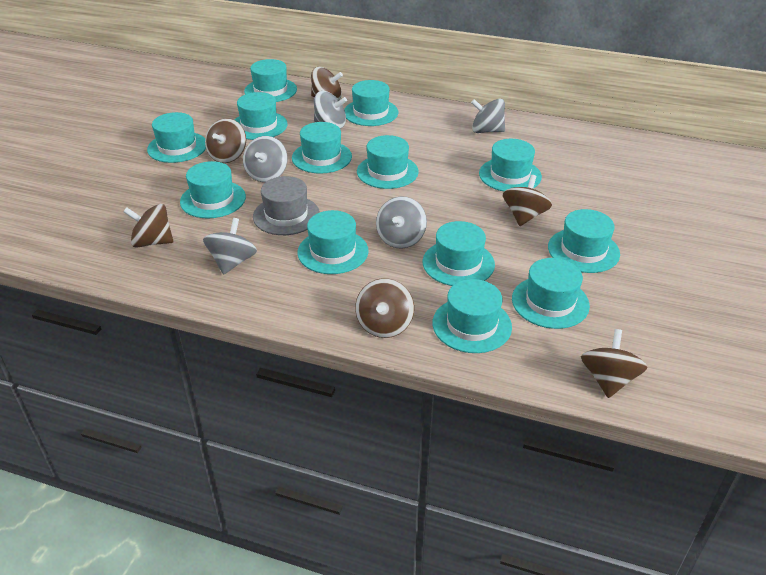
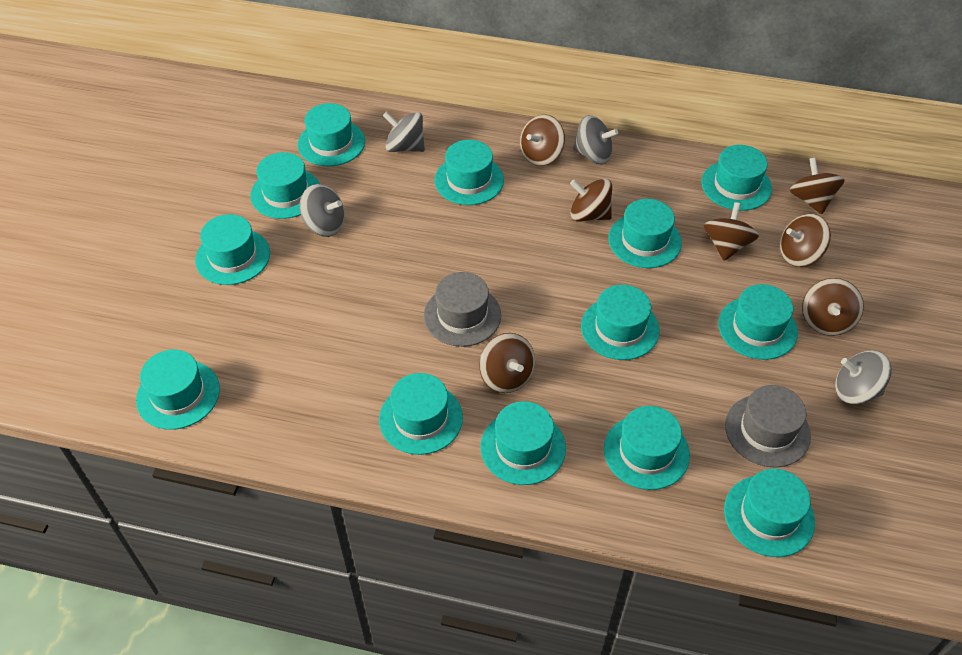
brown spinning top: [123,204,173,248] [205,118,246,163] [311,67,343,100] [355,278,414,338] [503,175,552,226] [581,329,648,398] = 6 -> [479,333,535,393] [520,115,565,166] [570,179,612,222] [704,202,759,261] [780,214,831,267] [790,157,845,214] [802,278,864,336] = 7
grey hat: [253,176,320,235] = 1 -> [424,272,501,347] [725,385,811,468] = 2
grey spinning top: [203,218,257,275] [243,136,288,182] [314,91,347,129] [376,196,427,249] [471,99,505,133] = 5 -> [299,184,345,237] [383,112,425,152] [573,115,618,165] [835,351,892,405] = 4

